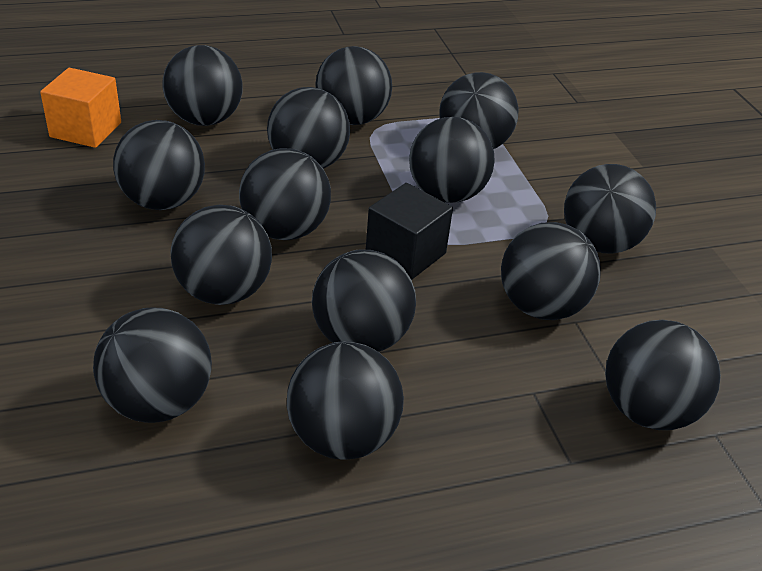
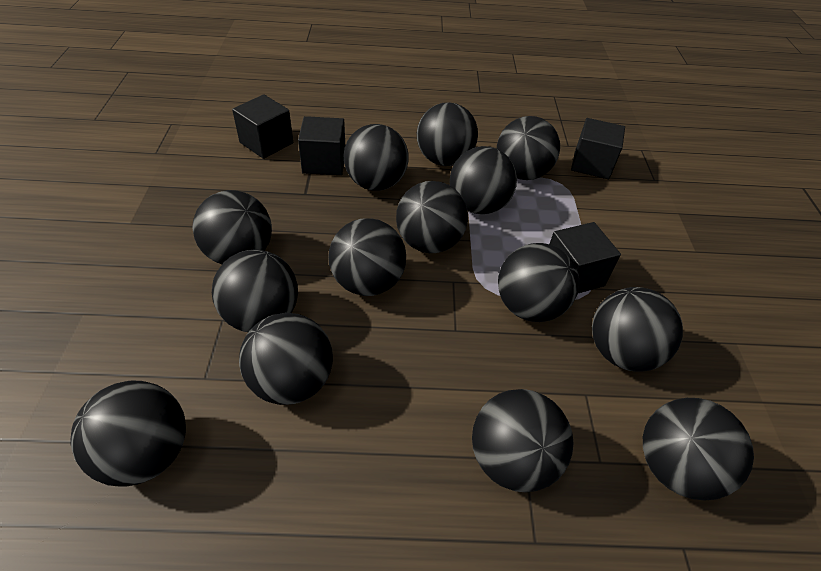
black cube: [366,183,453,280] = 1 -> [232,94,293,159] [298,116,345,175] [550,222,621,293] [571,118,625,179] = 4
orange cube: [40,68,121,148] = 1 -> none = 0

